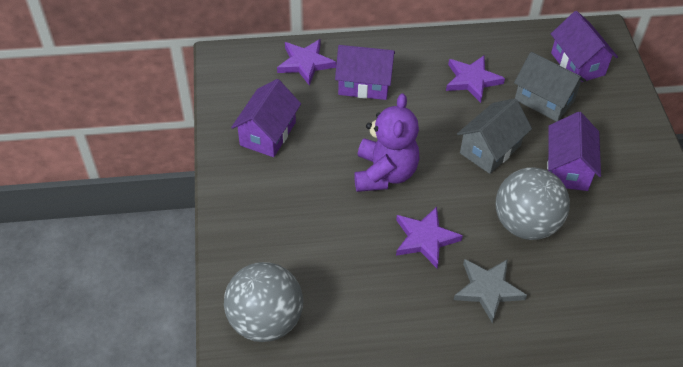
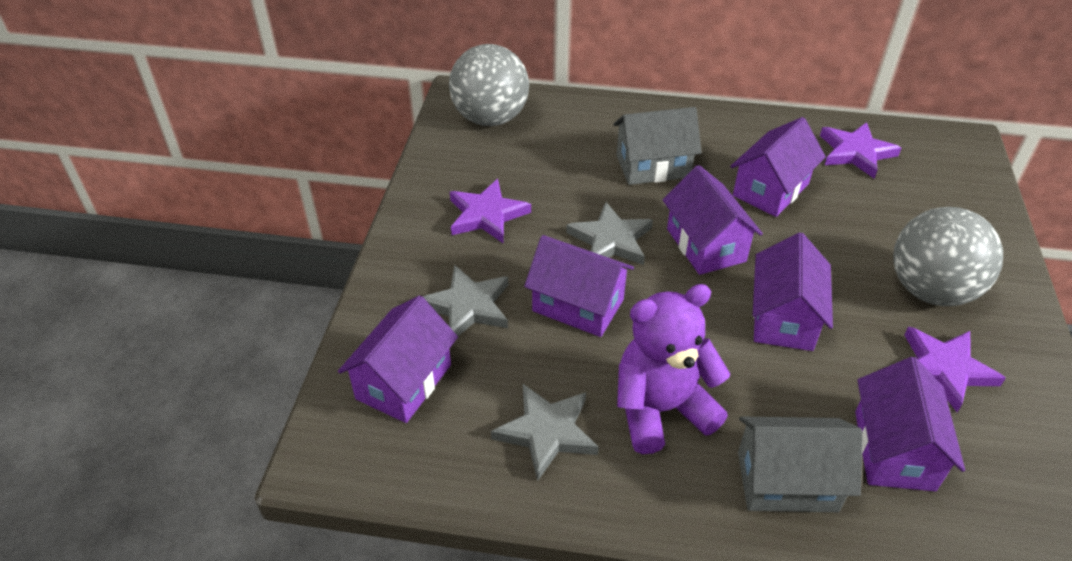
grey star: [454,259,527,323] = 1 -> [422,265,508,336] [491,384,599,480] [566,202,653,265] = 3
purple house: [231,79,301,157] [335,45,395,100] [547,112,601,191] [551,11,618,82] = 4 -> [338,295,458,423] [524,235,634,337] [663,165,763,275] [730,117,826,217] [753,232,833,351] [855,357,965,491] = 6

